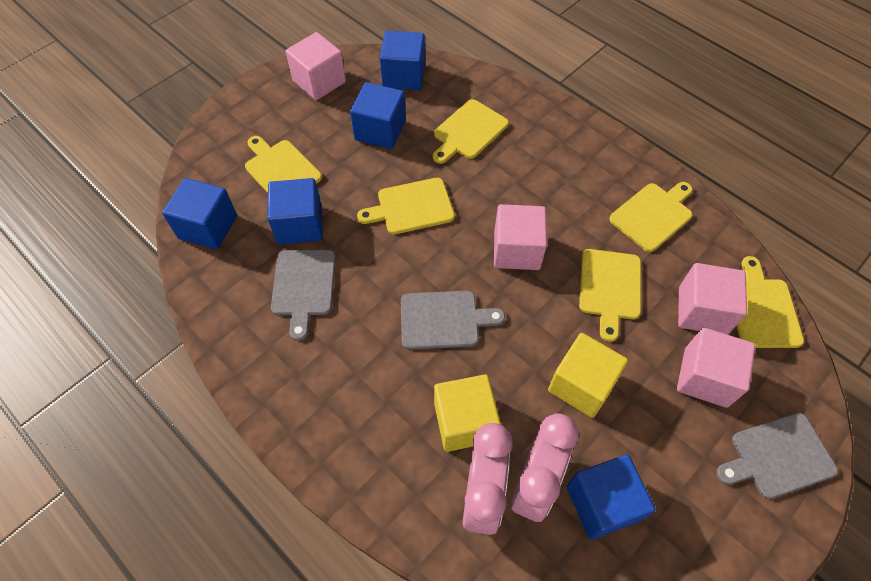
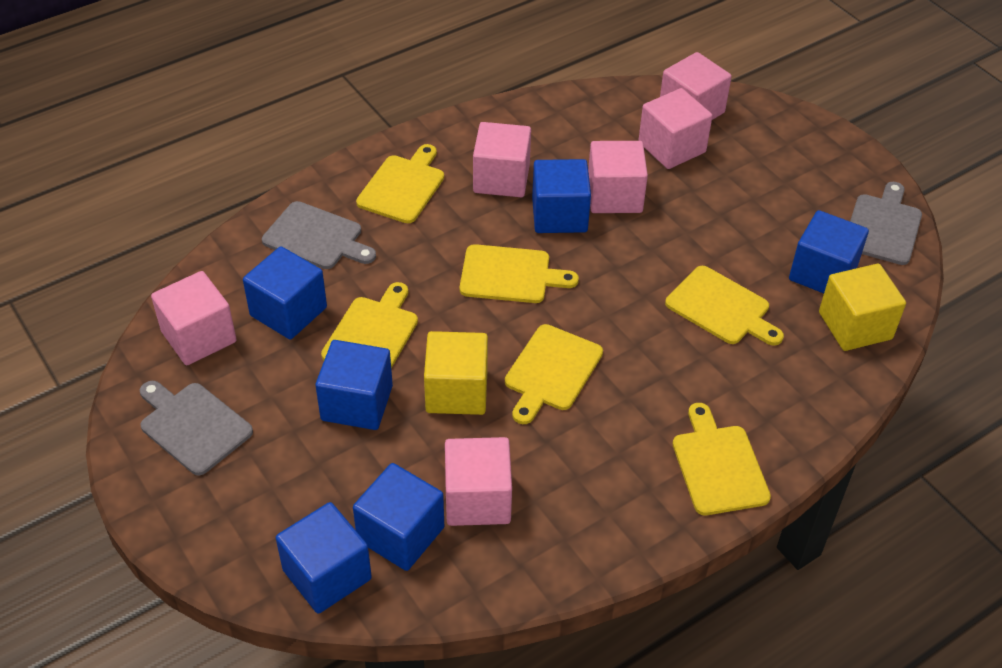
blue cube: [162,178,237,250] [267,178,323,245] [350,82,406,149] [380,31,425,90] [567,455,656,540] = 5 -> [243,246,327,339] [276,502,372,614] [315,340,393,430] [353,463,444,571] [532,159,591,233] [789,210,869,293] = 6
pink clock: [463,423,513,535] [511,414,579,522] = 2 -> none = 0
pink cube: [286,32,346,100] [494,204,547,270] [677,328,755,408] [678,263,747,335] = 4 -> [151,271,237,365] [445,437,512,526] [473,122,531,197] [588,141,648,213] [638,88,712,169] [660,52,732,120] = 6

